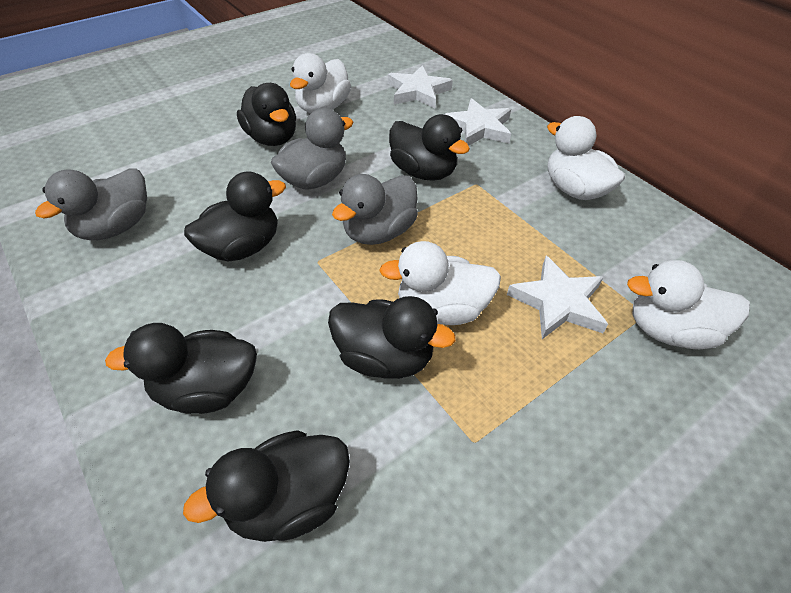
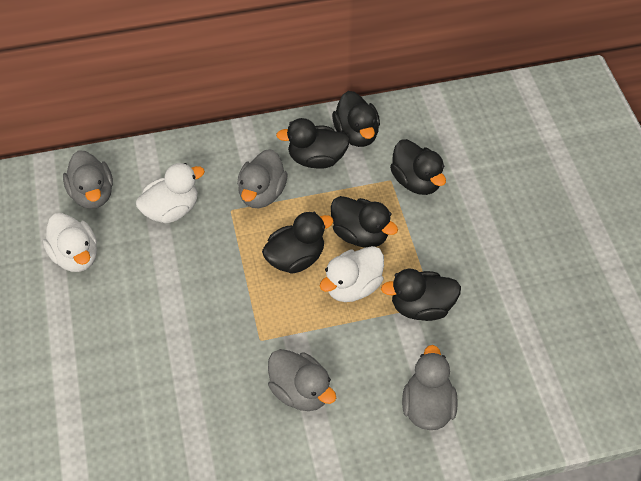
grey duck: [35,168,147,240] [271,108,353,190] [332,174,418,245] = 3 -> [63,150,113,209] [237,149,288,208] [268,349,336,411] [402,345,458,430] = 4
white duck: [290,53,351,113] [379,241,501,325] [547,116,625,200] [627,260,750,349] = 4 -> [43,213,97,272] [136,163,205,223] [320,246,384,302] = 3
white star: [388,65,453,108] [444,98,511,146] [507,256,608,339] = 3 -> none = 0

